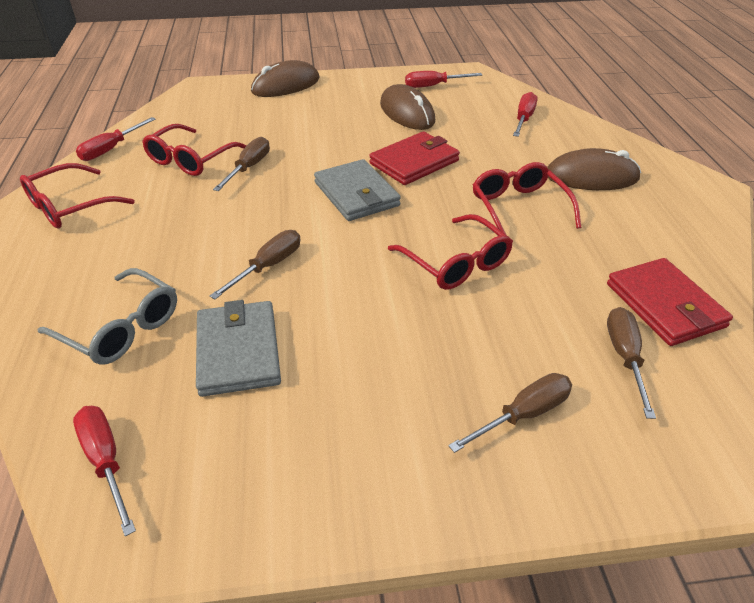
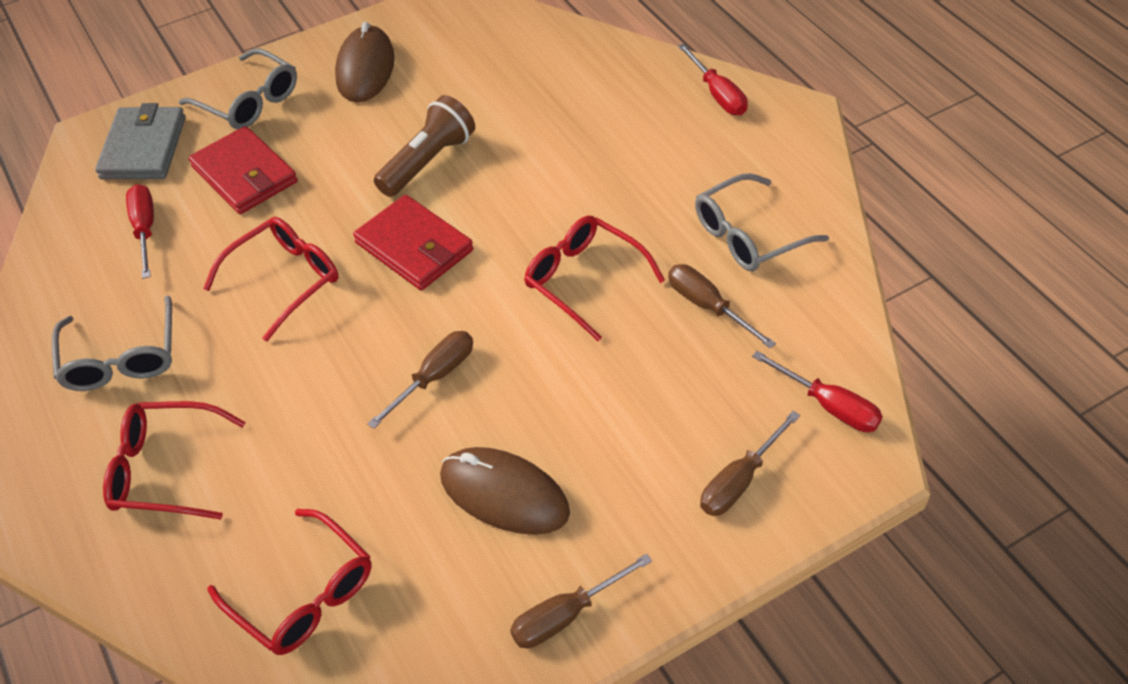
brown flashlight: none = 0 -> [374,95,475,197] = 1
brown mouse: [251,60,320,97] [380,84,435,130] [547,148,641,190] = 3 -> [335,22,395,103] [440,447,570,535] = 2
grey glasses: [38,268,177,365] = 1 -> [52,296,172,391] [179,49,297,129] [695,173,829,271] = 3
grey wallet: [196,300,281,397] [314,159,401,221] = 2 -> [95,103,185,179] = 1
red screwdriver: [73,406,136,536] [76,117,155,161] [405,71,482,88] [513,92,538,137] = 4 -> [126,184,154,279] [678,44,748,115] [752,351,883,432] = 3

